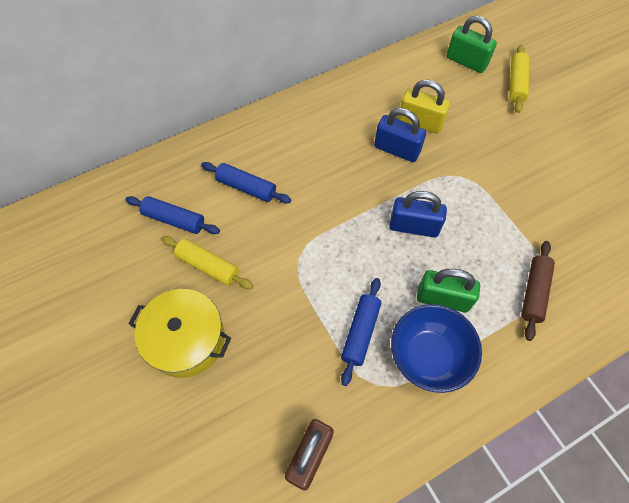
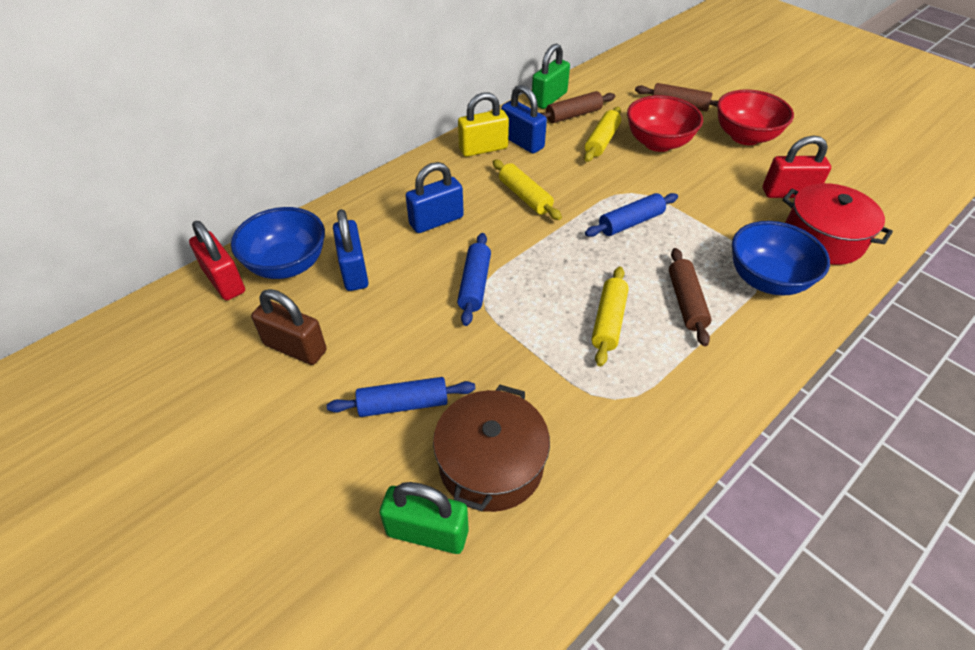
blue bowl: [391,304,482,393] = 1 -> [231,207,325,279] [732,221,830,295] = 2
blue padlock: [374,108,426,162] [389,191,447,238] = 2 -> [333,209,369,291] [406,162,464,233] [501,85,547,153] = 3
brown pot: none = 0 -> [433,385,550,512] = 1
brown rolling pin: [521,241,555,341] = 1 -> [540,91,615,123] [635,83,718,111] [669,248,712,346] = 3
red bowl: none = 0 -> [627,95,703,152] [717,89,794,145] = 2
red padlock: none = 0 -> [189,221,245,300] [763,136,831,198] = 2
red pot: none = 0 -> [782,183,893,265] = 1
yellow pot: [128,289,231,378] = 1 -> none = 0
yellow rolling pin: [161,236,253,289] [510,45,529,113] = 2 -> [493,160,562,220] [584,107,621,162] [591,267,629,367] = 3

